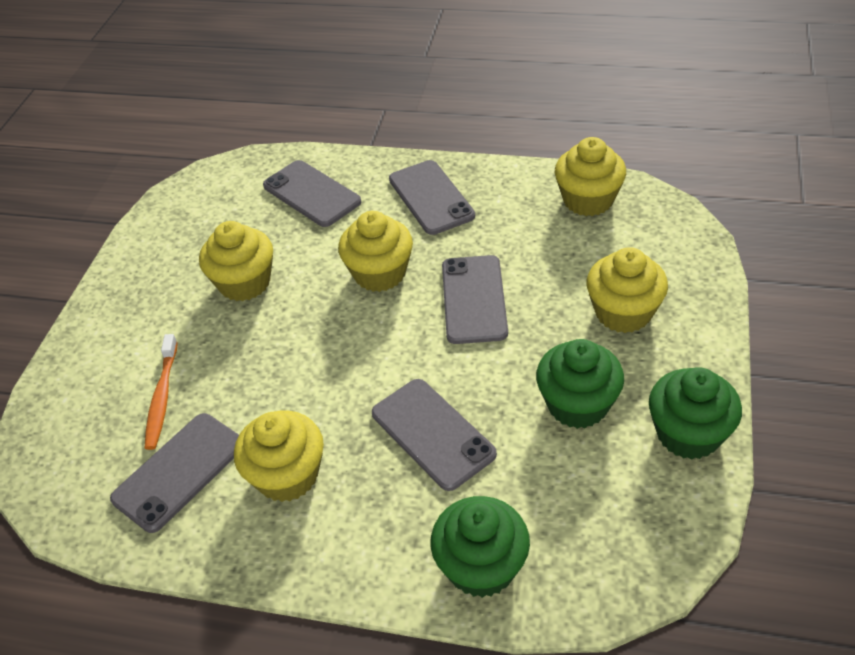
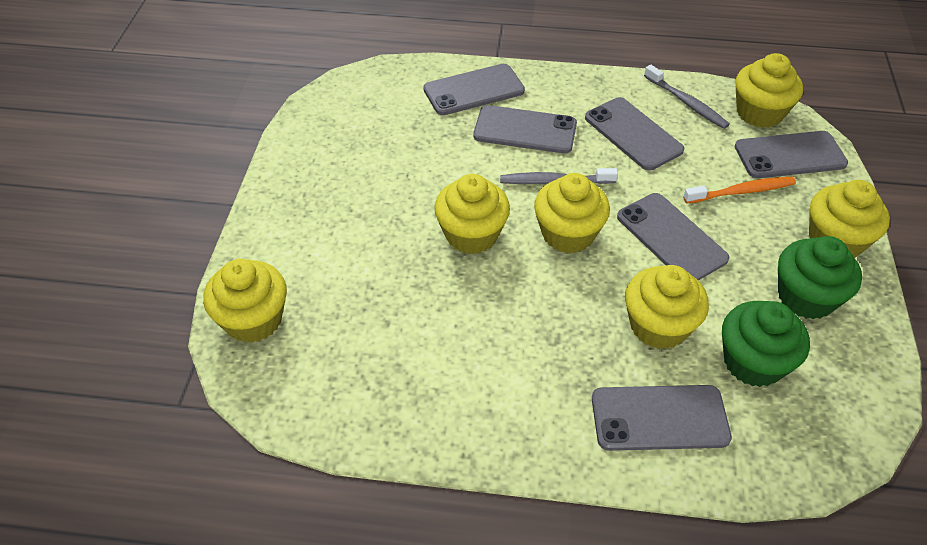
green cupcake: [430,496,530,598] [536,339,624,429] [649,367,742,460] = 3 -> [722,301,810,387] [778,236,862,319] = 2
grey phone: [110,413,239,533] [263,160,361,227] [372,379,497,491] [389,160,475,235] [442,255,508,344] = 5 -> [423,64,525,115] [473,105,577,153] [585,97,685,171] [592,385,732,451] [617,193,729,281] [735,131,848,178] = 6
grey toothbrush: none = 0 -> [500,168,618,184] [644,65,730,129] = 2
yellow cupcake: [199,221,273,301] [234,411,324,502] [338,211,413,292] [555,137,626,216] [587,247,668,333] = 5 -> [203,259,287,343] [434,174,510,254] [534,173,610,253] [625,265,709,349] [736,53,803,128] [809,180,890,258] = 6

